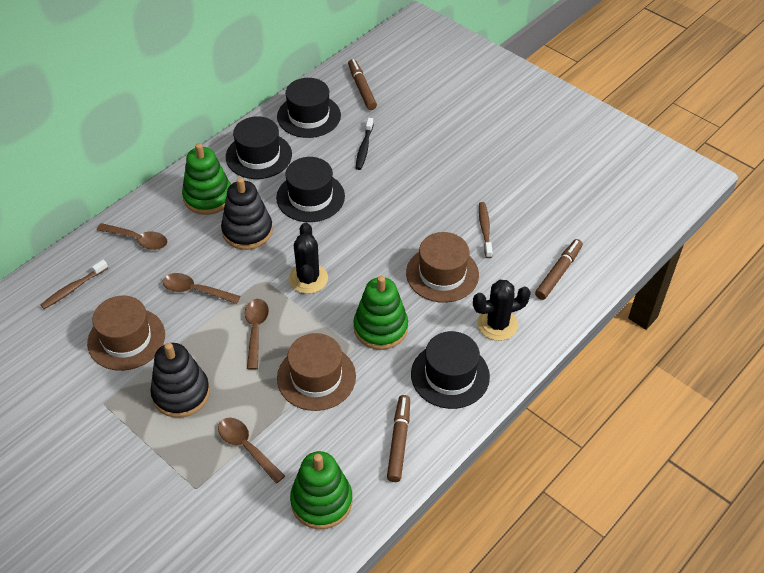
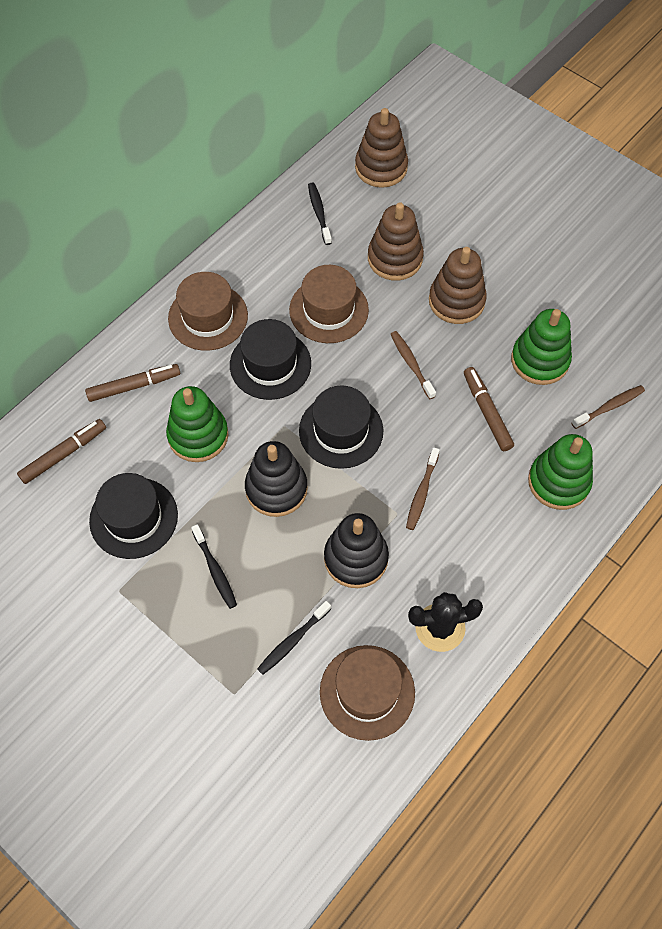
black cactus: [289,223,328,294] [473,280,531,341] = 2 -> [408,592,483,652] = 1
black hat: [226,116,292,179] [276,157,345,222] [277,78,341,138] [411,331,490,409] = 4 -> [89,473,178,559] [230,319,311,400] [299,385,383,469] = 3
black toothbrush: [356,118,374,170] = 1 -> [191,524,237,609] [257,601,331,675] [308,182,332,245] = 3
brown spoon: [97,223,168,250] [162,273,240,304] [218,418,285,484] [245,299,269,370] = 4 -> none = 0
brown stacking toy: none = 0 -> [355,108,408,188] [368,202,424,281] [429,247,487,324] = 3
brown toothbrush: [41,260,108,309] [479,202,493,258] = 2 -> [391,331,436,399] [406,447,440,530] [572,385,645,429] = 3

